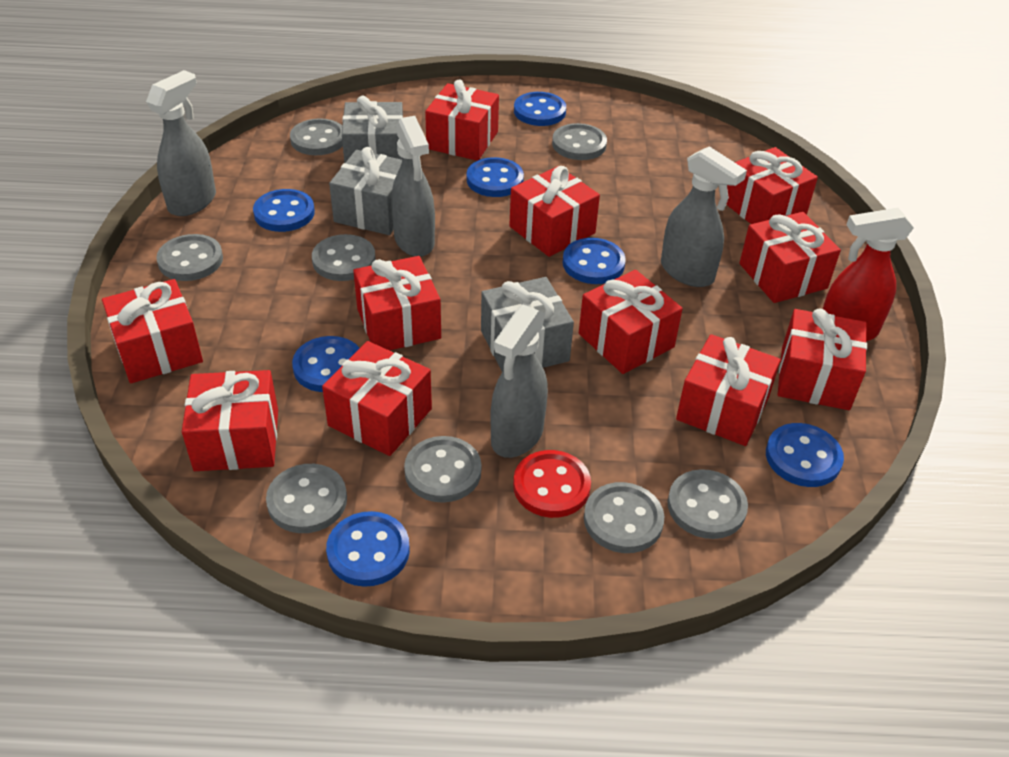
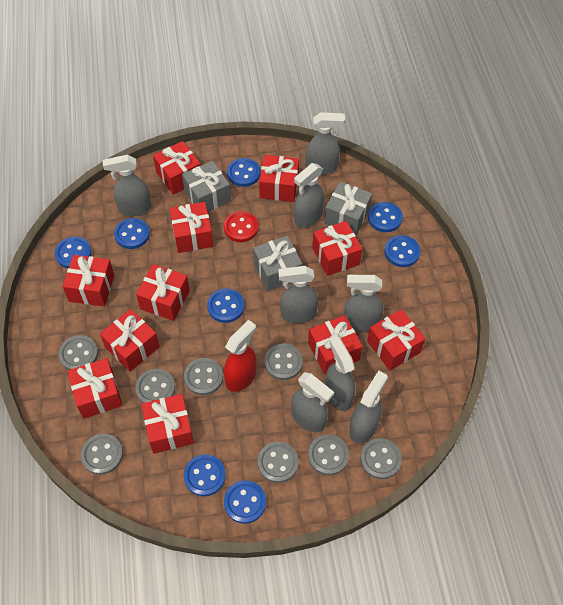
blue button: [253,189,315,232] [292,336,360,392] [326,511,410,587] [467,157,524,197] [514,92,566,126] [563,238,626,284] [766,423,844,487] = 7 -> [55,237,92,268] [114,218,150,249] [184,454,226,496] [207,288,244,323] [224,480,266,524] [227,158,260,187] [368,202,403,232] [384,235,420,267] = 8
grey spray bottle: [146,70,216,216] [391,116,435,257] [490,304,548,458] [661,146,747,287] = 4 -> [103,155,151,216] [278,266,318,323] [291,372,334,432] [294,163,324,228] [306,112,345,175] [325,337,355,411] [344,275,383,332] [349,370,388,443] = 8

